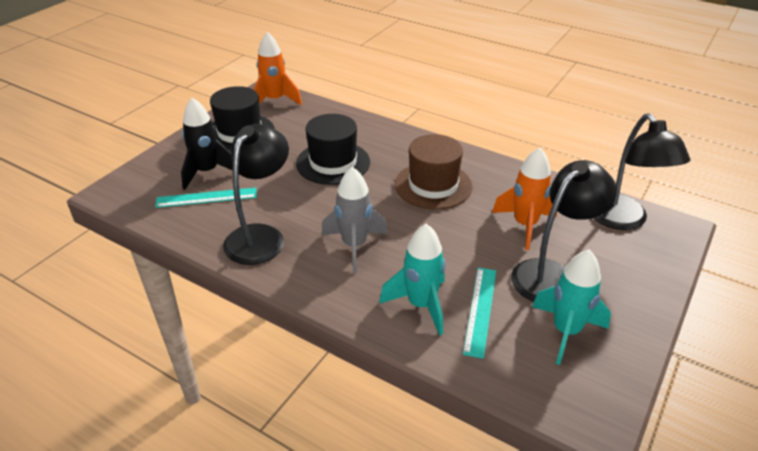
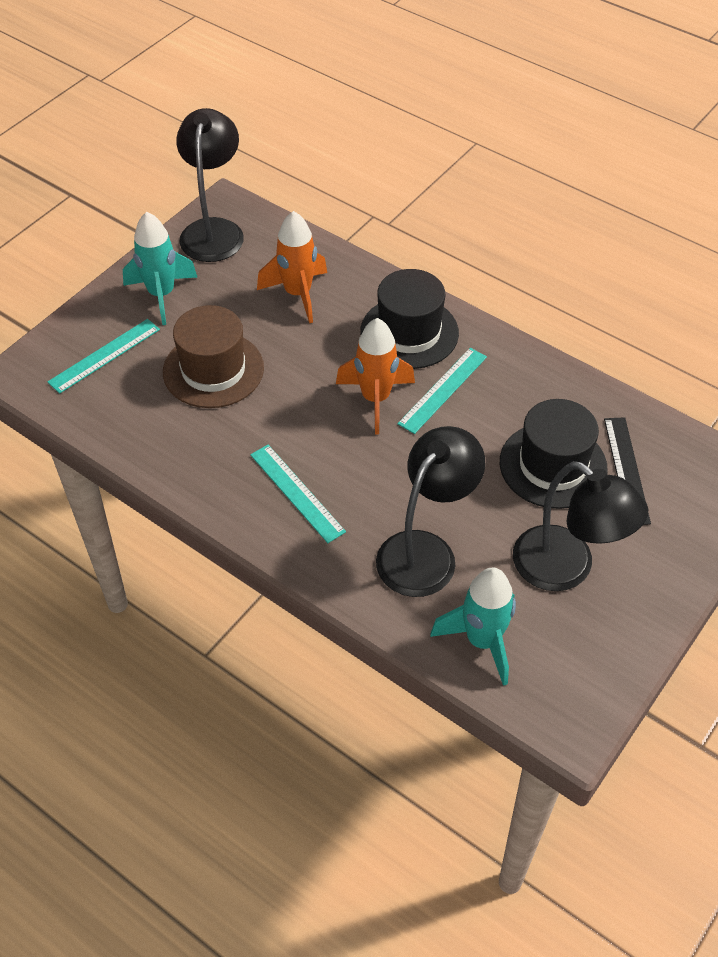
black rocket: [181,98,233,190] = 1 -> none = 0
black ruler: none = 0 -> [604,417,651,525] = 1
grey rocket: [322,167,388,273] = 1 -> none = 0
turquoise ruler: [155,188,257,208] [463,268,496,359] = 2 -> [48,319,160,394] [250,445,346,543] [397,348,487,434] = 3

